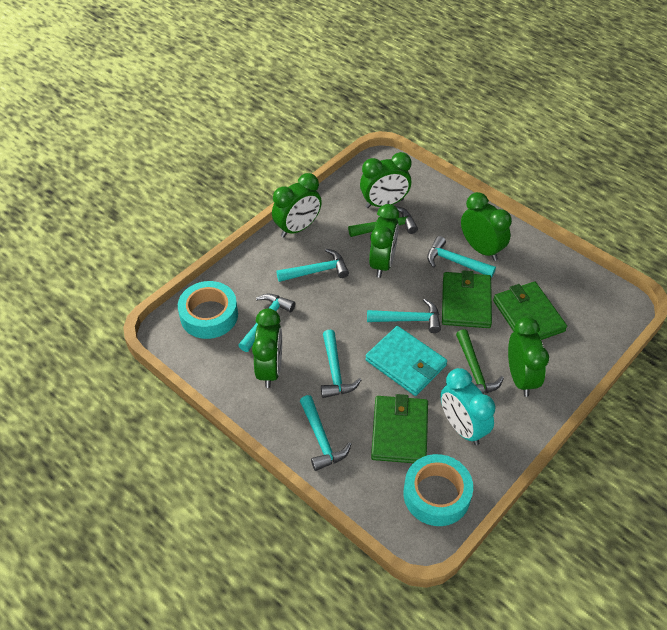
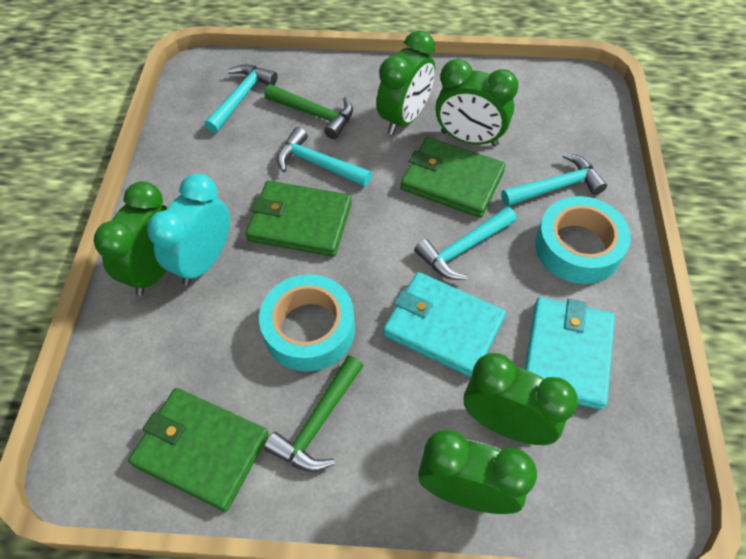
green clock: [252,308,282,388] [272,173,322,238] [360,152,411,208] [369,204,399,278] [461,192,512,261] [508,317,549,397] = 6 -> [94,181,168,296] [376,30,435,135] [418,429,537,514] [435,59,519,147] [464,353,578,445] = 5
turquoise hammer: [238,294,296,352] [276,249,349,282] [300,395,351,471] [321,330,361,398] [367,299,441,333] [427,236,496,278] = 6 -> [204,64,278,133] [277,127,372,187] [414,207,517,280] [501,153,607,206] = 4
turquoise wallet: [365,326,447,396] = 1 -> [383,272,506,378] [524,297,615,410] = 2

